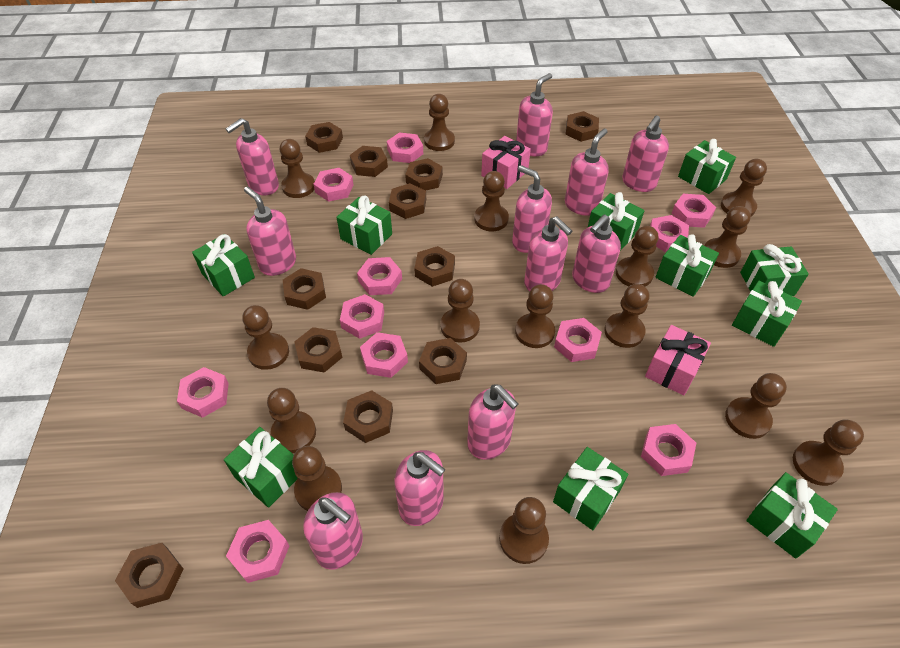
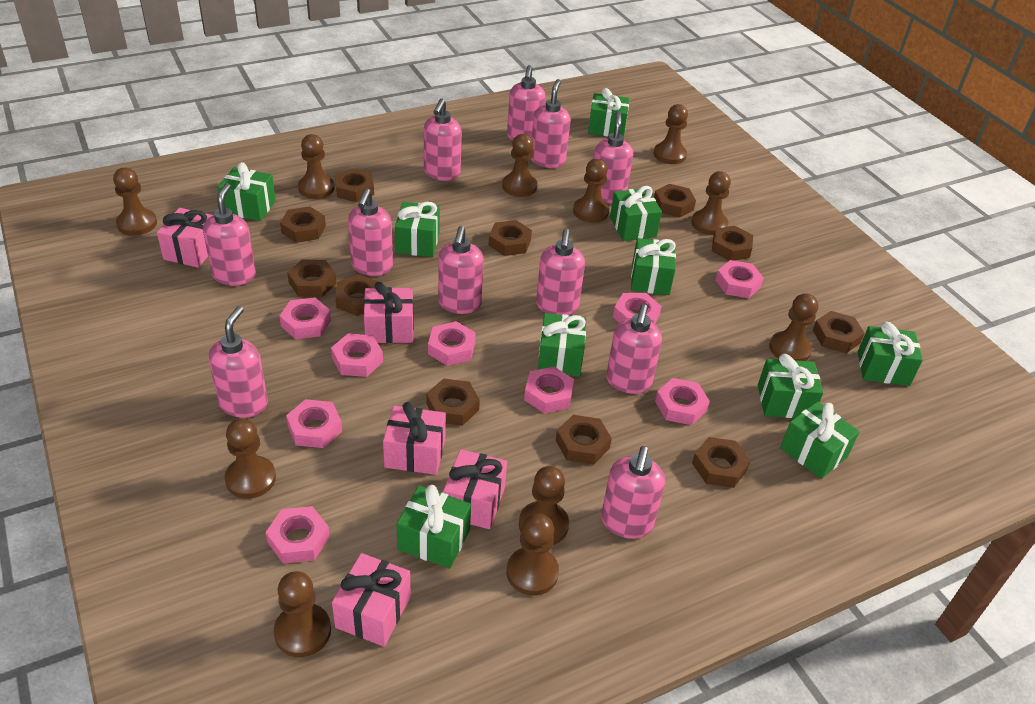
brown pawn: [242,305,289,370] [267,388,316,453] [280,139,315,198] [292,446,342,511] [424,94,455,151] [440,279,480,343] [474,171,509,231] [499,497,549,564] [515,284,555,348] [604,284,649,348] [616,226,658,286] [705,206,751,268] [721,159,767,217] [725,373,787,439] [793,419,864,486] = 15 -> [113,168,157,236] [225,419,276,499] [274,571,331,657] [298,134,335,199] [502,134,537,197] [507,514,559,596] [519,466,569,545] [573,159,609,223] [654,104,688,164] [692,171,731,235] [769,293,818,361] = 11
pink gift: [481,136,531,189] [645,325,711,395] = 2 -> [157,208,213,268] [332,553,411,647] [364,282,414,343] [383,402,446,475] [443,449,507,529] = 5
pink nut: [177,367,229,418] [226,520,289,583] [314,168,354,202] [340,294,384,339] [357,257,402,295] [360,332,408,378] [387,132,423,163] [554,318,602,362] [641,424,696,476] [650,215,689,252] [672,194,716,228] = 11 -> [265,506,330,564] [280,298,331,339] [286,399,342,448] [331,333,383,377] [428,321,476,366] [524,366,574,414] [613,293,662,324] [655,378,710,425] [715,260,764,298] = 9

